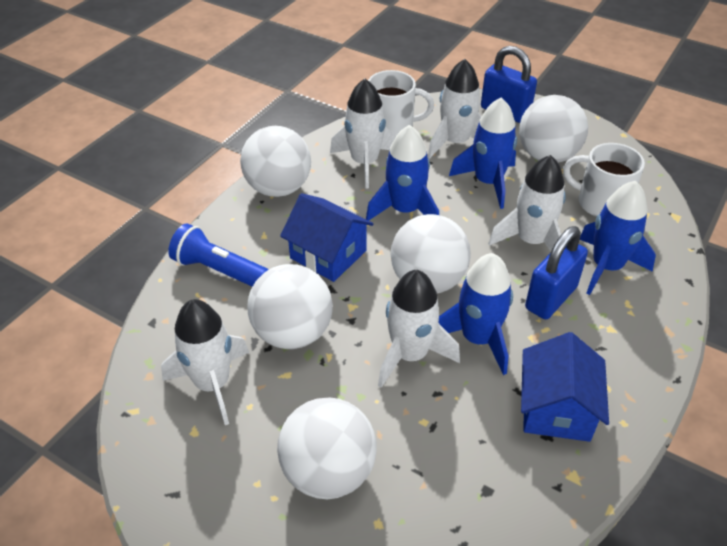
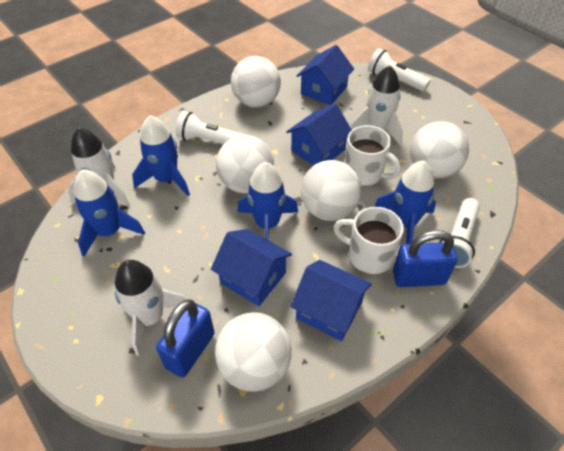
blue flashlight: [168,223,269,287] = 1 -> none = 0
blue house: [280,193,374,282] [521,332,609,442] = 2 -> [211,229,292,306] [286,104,352,166] [290,260,372,341] [296,45,354,105] = 4
white flashlight: none = 0 -> [176,111,246,144] [368,48,431,91] [439,198,480,268] = 3
white rocket: [161,299,249,425] [330,79,396,188] [378,270,460,388] [428,59,482,159] [488,155,566,251] = 5 -> [68,127,130,206] [115,260,187,356] [350,65,403,146] = 3

